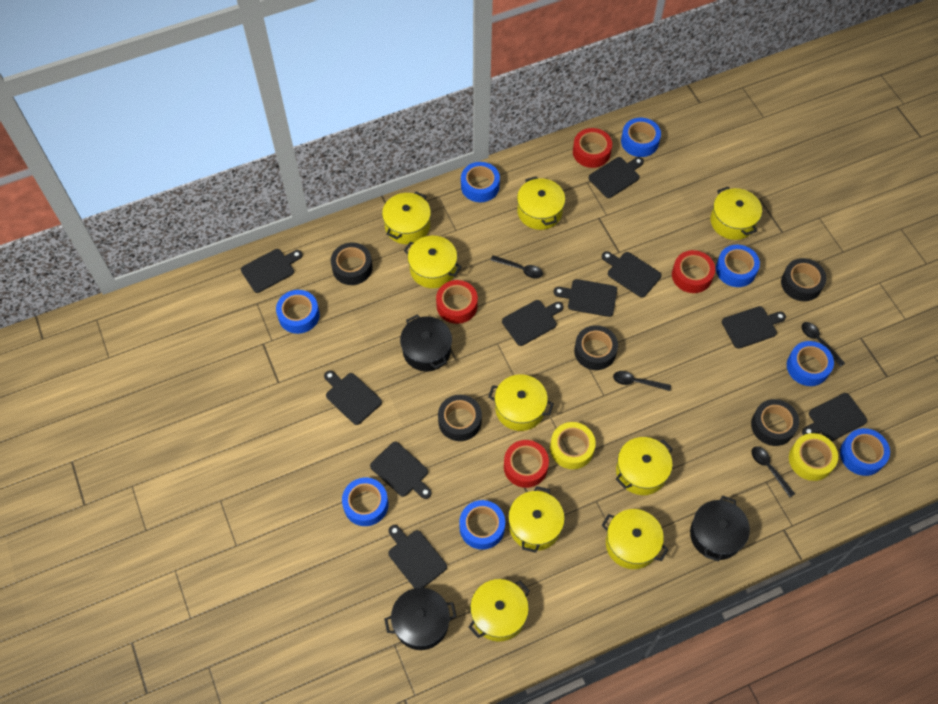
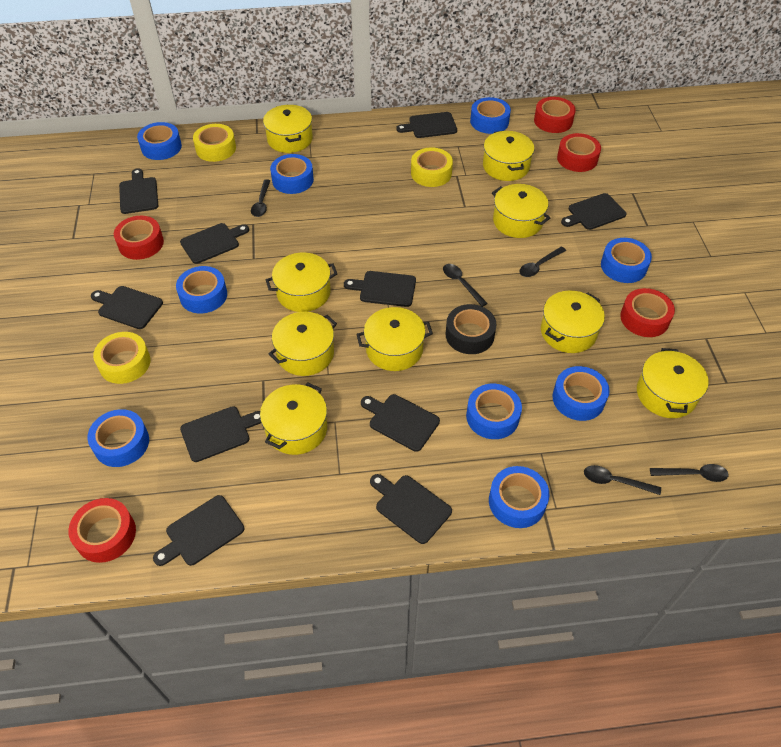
black pot: [384,588,457,650] [400,314,452,371] [690,495,750,562] = 3 -> none = 0
black spoon: [491,255,543,279] [613,371,671,391] [751,446,795,497] [801,322,845,367] = 4 -> [251,179,270,217] [443,264,488,307] [519,246,566,277] [584,465,661,495] [650,464,729,482] = 5
black tape: [331,243,373,285] [438,395,482,441] [574,325,618,370] [751,399,799,446] [781,258,826,301] = 5 -> [446,304,497,354] = 1
blue tape: [276,290,320,334] [342,478,389,526] [459,500,505,550] [461,162,500,202] [621,118,661,157] [716,245,760,287] [787,341,834,386] [840,428,890,476] = 8 -> [87,409,149,467] [137,122,182,160] [176,266,227,313] [270,154,314,194] [466,384,522,439] [470,97,511,134] [489,466,549,528] [553,366,610,421] [601,238,652,283] = 9
red tape: [436,280,478,324] [504,440,549,488] [573,128,612,168] [672,250,715,293] = 4 -> [68,498,136,563] [114,216,164,260] [534,97,576,133] [557,133,601,172] [620,288,675,337] = 5
yellow tape: [550,422,596,469] [789,433,838,481] = 2 -> [93,332,151,384] [193,124,236,162] [411,148,453,187] = 3

